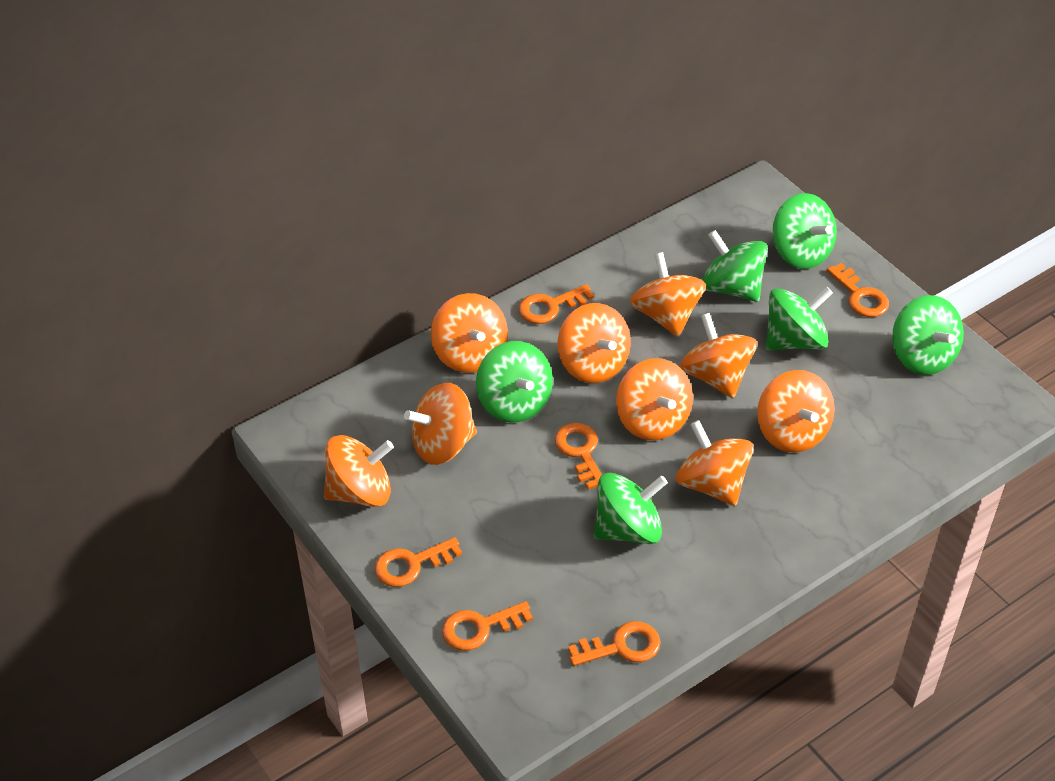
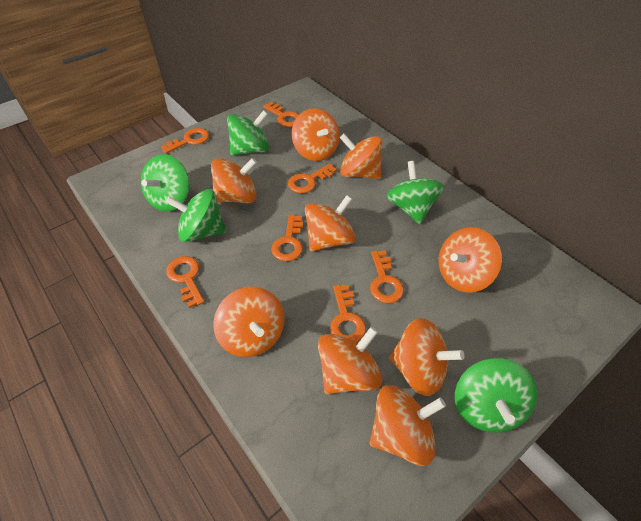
green spinning top: [476,341,553,423] [594,473,668,544] [702,230,768,302] [765,287,833,350] [772,193,837,269] [892,295,964,375] = 6 -> [141,154,190,212] [166,189,226,242] [227,110,269,155] [386,161,445,224] [455,358,538,433] = 5
orange key: [374,537,462,587] [442,601,533,651] [519,284,594,324] [555,423,602,490] [568,621,660,666] [826,263,889,317] = 6 -> [161,128,209,154] [166,256,204,308] [263,102,299,127] [271,215,304,261] [288,163,337,193] [330,285,366,342] [370,250,404,303] = 7

